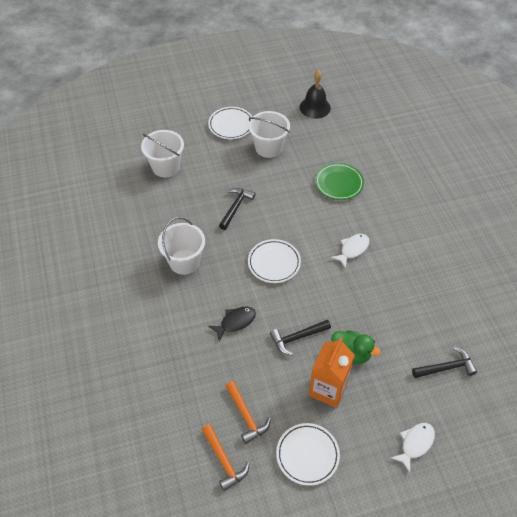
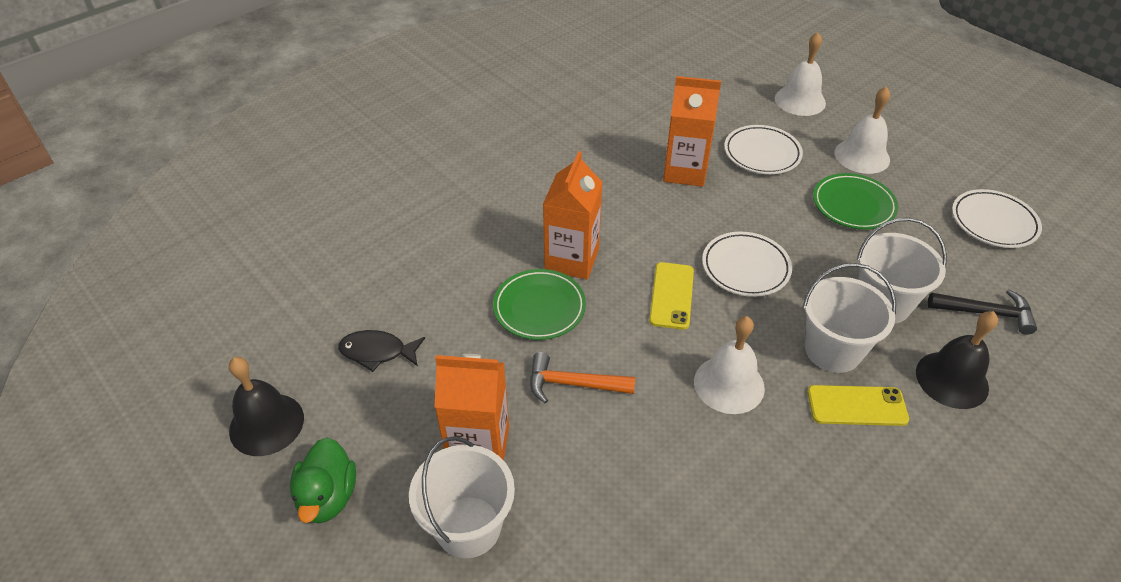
black bell: [299,70,331,119] = 1 -> [229,357,304,456] [916,311,998,409] = 2
black hammer: [219,188,255,230] [270,320,331,356] [412,347,477,378] = 3 -> [928,289,1037,335] = 1
green plate: [315,163,364,200] = 1 -> [493,269,586,340] [813,173,898,230] = 2
orange carton: [309,338,354,408] = 1 -> [434,354,509,460] [543,151,603,279] [663,76,721,187] = 3
orange hammer: [202,424,250,491] [226,381,271,444] = 2 -> [530,352,635,404] = 1
white bell: none = 0 -> [694,316,765,414] [775,32,826,116] [834,86,890,174] = 3
white fish: [331,234,369,268] [391,423,435,472] = 2 -> none = 0
yellow phone: none = 0 -> [649,262,694,330] [807,385,909,426] = 2

